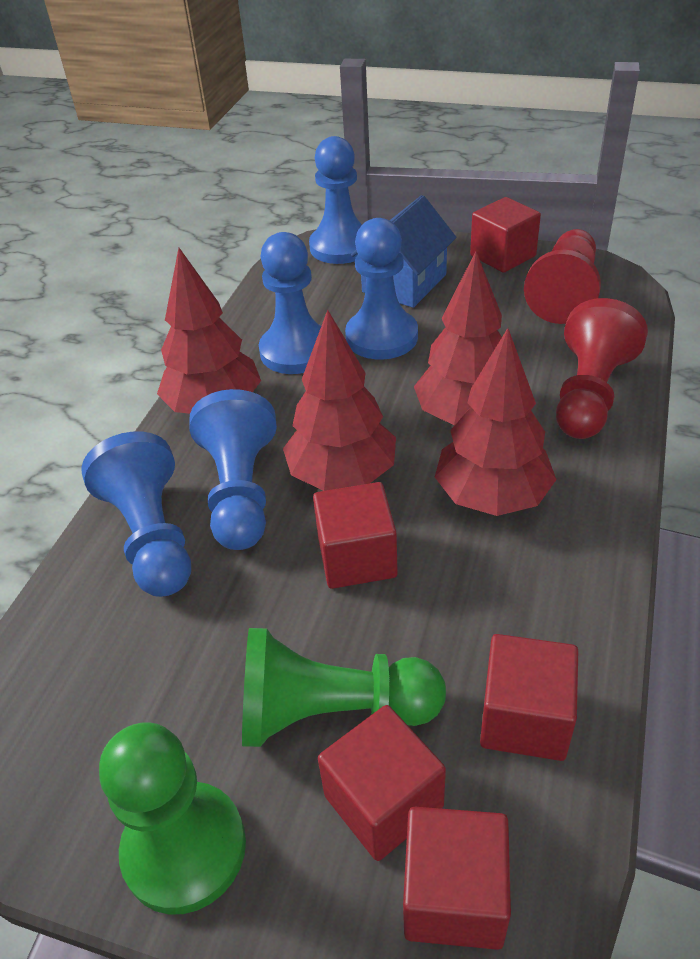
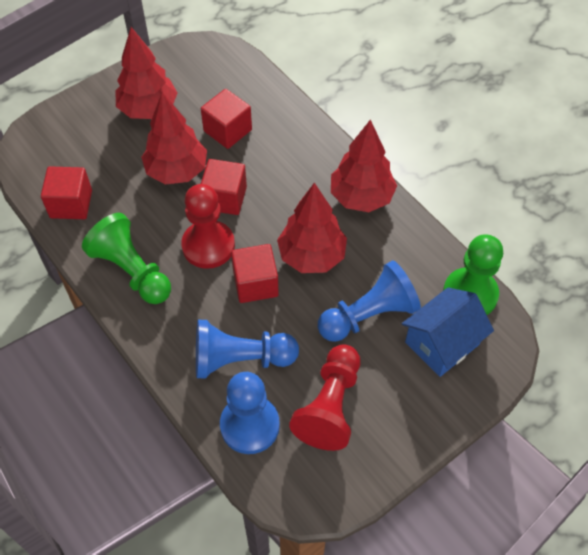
blue pawn: [81,432,191,597] [189,389,277,550] [259,232,321,374] [309,136,362,264] [345,218,418,360] = 5 -> [196,320,299,378] [220,372,280,454] [318,260,421,342] = 3
red cube: [313,482,398,589] [318,705,446,861] [403,807,511,950] [470,197,541,273] [480,634,578,761] = 5 -> [41,166,92,219] [201,89,252,149] [201,159,247,215] [231,244,279,303] = 4

